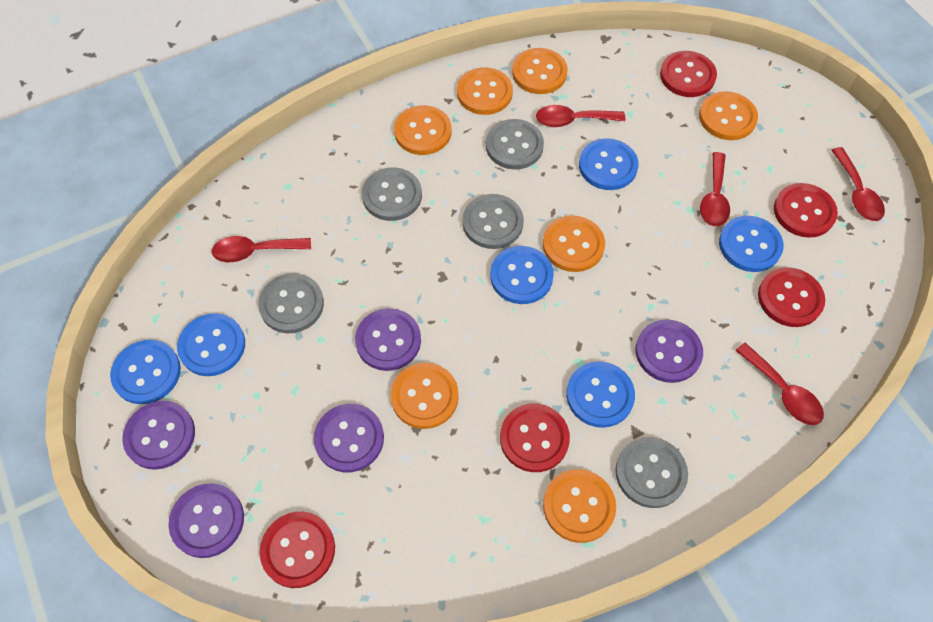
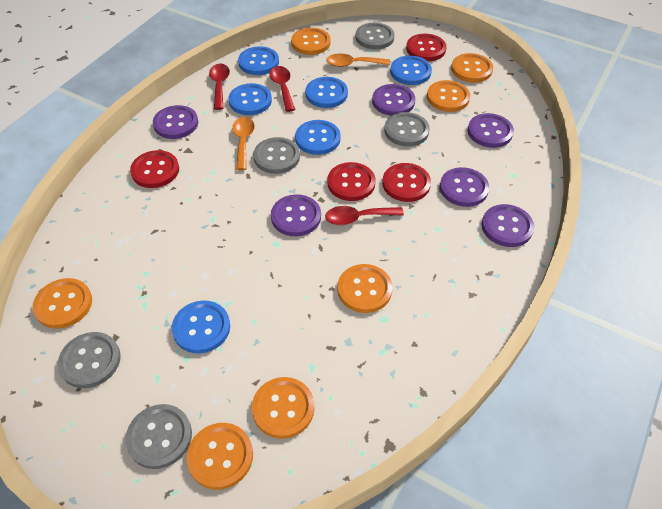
orange spoon: none = 0 -> [232,117,255,170] [326,53,390,67] = 2
purple button: [122,401,195,470] [168,483,244,558] [314,404,384,472] [355,308,421,371] [636,319,703,383] = 5 -> [153,105,198,139] [271,194,321,236] [372,84,415,116] [440,167,489,207] [468,113,514,148] [482,204,534,247] = 6
red button: [260,512,335,588] [500,404,570,472] [660,51,717,97] [758,267,825,327] [774,183,838,238] = 5 -> [130,150,179,188] [327,162,376,201] [382,163,431,202] [406,34,447,61] = 4
red spoon: [212,236,311,262] [536,105,625,127] [700,152,730,226] [735,343,824,425] [831,147,885,221] = 5 -> [209,64,230,110] [270,66,295,112] [325,206,404,225] = 3

